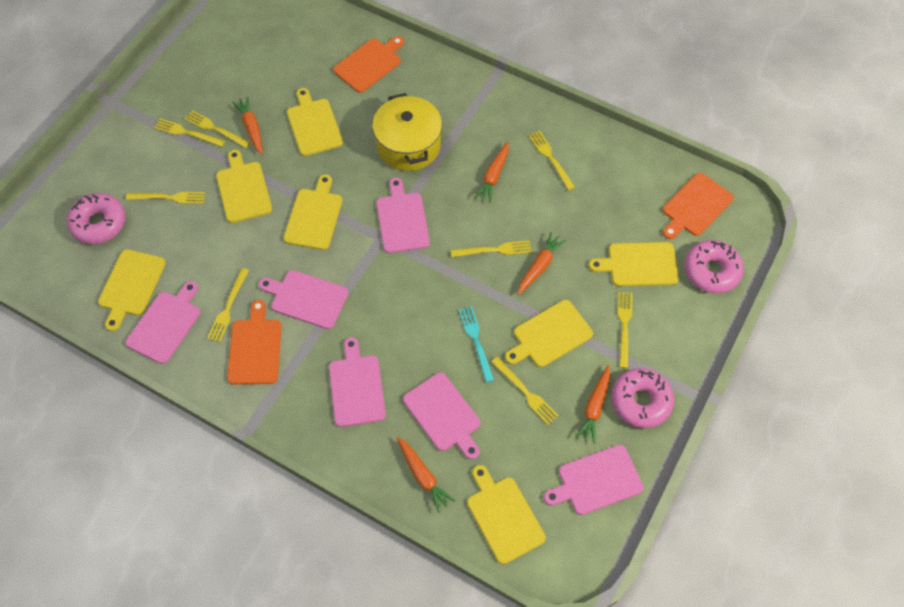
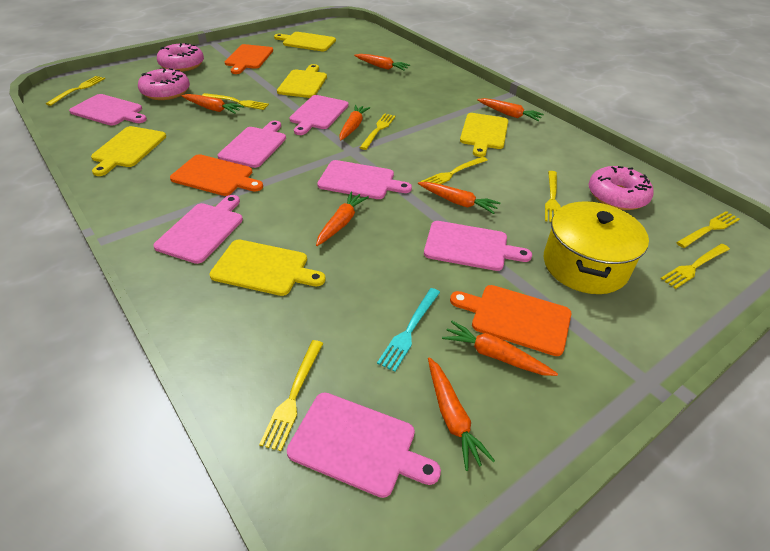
orange carrot: [232,97,263,155] [397,437,455,513] [474,142,509,203] [518,232,566,295] [576,365,610,444] = 5 -> [181,94,244,114] [316,192,369,246] [339,105,370,141] [354,54,410,71] [418,182,500,214] [428,357,495,471] [442,321,558,376] [477,98,544,121] = 8
pink cutting board: [125,281,200,364] [258,270,348,329] [329,337,386,427] [376,178,430,253] [403,372,480,460] [544,445,644,515] = 6 -> [69,94,147,126] [153,195,243,264] [218,121,286,168] [287,393,441,498] [289,95,348,135] [317,160,412,199] [424,221,532,271] = 7
yellow cutting board: [98,249,166,331] [216,150,272,223] [284,174,342,250] [287,88,343,156] [467,465,546,564] [505,300,593,367] [589,242,679,286] = 7 -> [91,126,166,176] [209,239,326,296] [274,32,336,51] [277,64,327,98] [460,113,508,157] = 5

